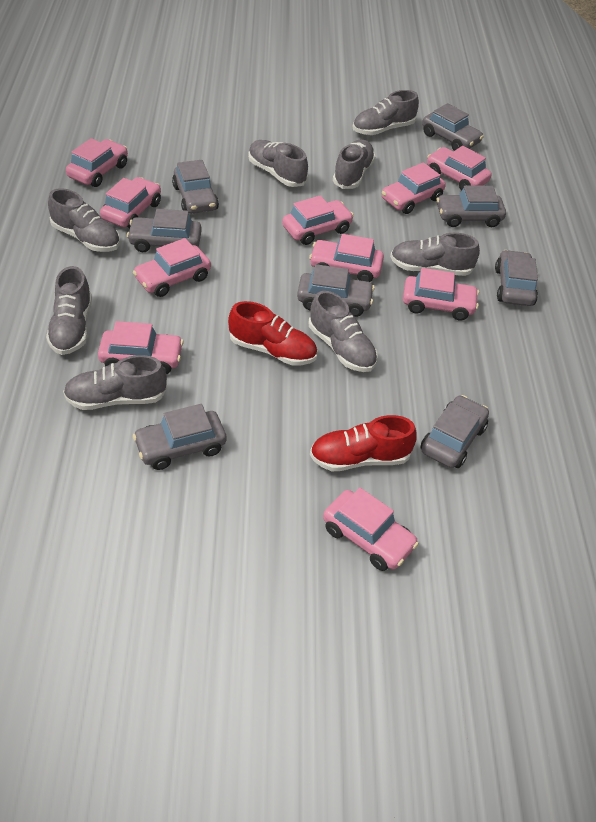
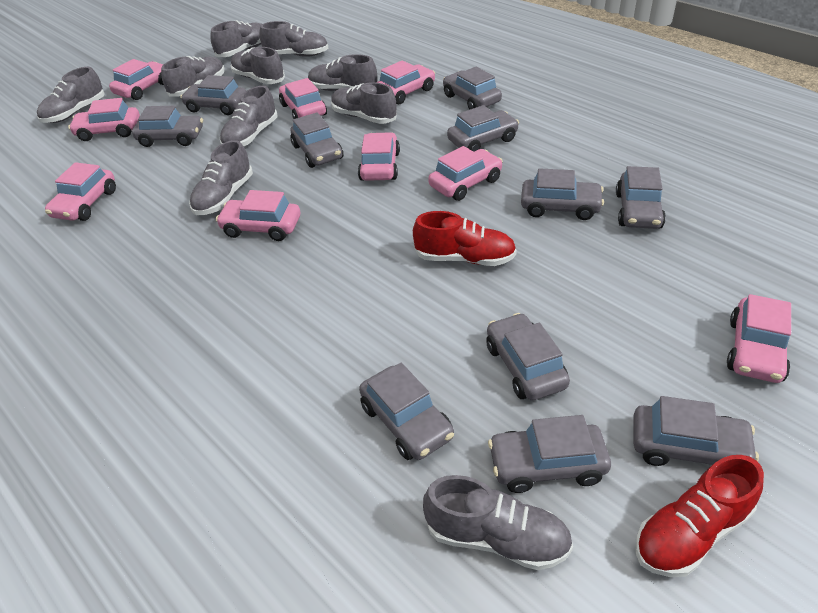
grey car: [127,209,202,252] [133,404,226,470] [172,160,219,213] [297,264,375,317] [420,395,489,468] [422,103,484,151] [437,185,506,227] [495,250,538,306] = 8 -> [132,106,203,147] [180,75,246,115] [291,113,343,168] [359,363,454,460] [443,67,502,109] [447,105,519,152] [486,313,570,400] [488,415,611,493] [521,168,604,220] [616,166,666,229] [633,396,759,466] = 11
grey shoe: [46,266,92,355] [48,188,120,252] [63,355,167,410] [248,140,308,187] [309,291,378,372] [333,139,376,189] [353,90,419,135] [390,233,480,276] = 8 -> [37,67,105,123] [161,56,225,96] [189,140,253,215] [211,20,262,57] [220,86,278,147] [230,47,285,84] [259,21,329,57] [308,54,377,91] [331,82,397,124] [423,475,573,570] = 10
pink car: [66,138,128,187] [98,321,184,375] [100,177,161,228] [133,238,211,297] [282,196,354,245] [309,234,384,282] [323,488,419,571] [382,162,446,214] [403,268,479,321] [427,146,491,191] = 10 -> [45,162,116,221] [68,98,140,141] [109,59,164,100] [216,190,300,241] [279,78,327,119] [358,132,400,181] [376,60,435,104] [428,146,503,201] [727,294,791,383] = 9

